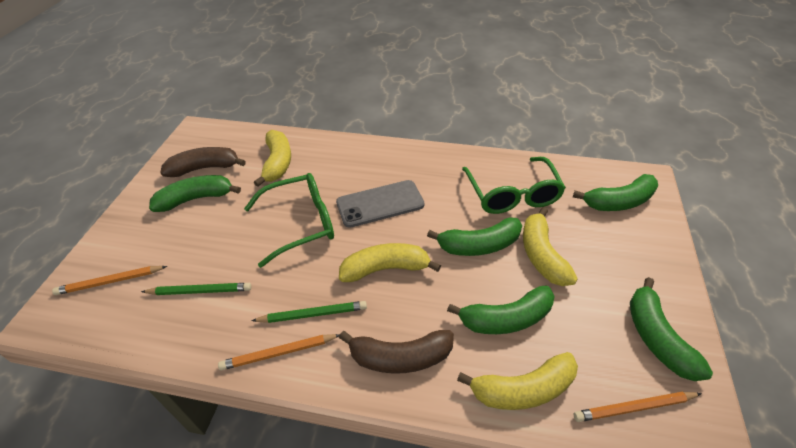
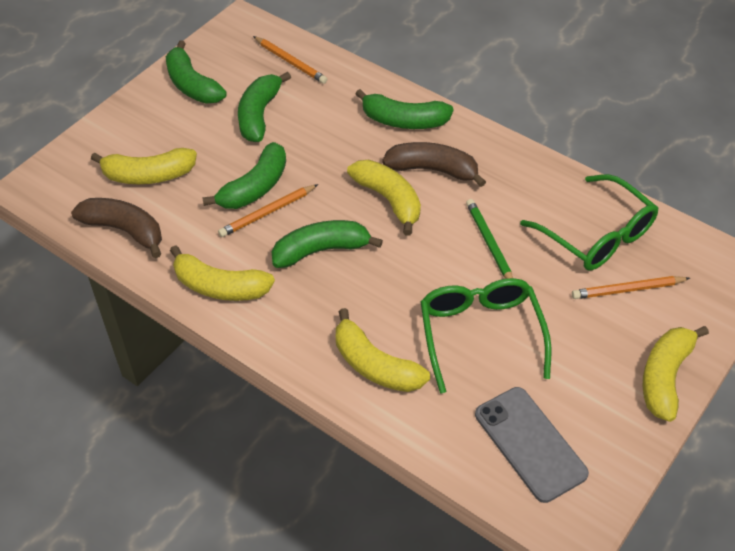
green pencil: [141,283,252,295] [251,301,367,323] = 2 -> [466,199,513,279] = 1
yellow banana: [254,130,291,187] [339,243,441,282] [457,352,578,410] [523,207,578,286] = 4 -> [91,148,197,184] [170,245,275,301] [336,308,430,392] [347,160,421,236] [643,326,709,422] = 5

